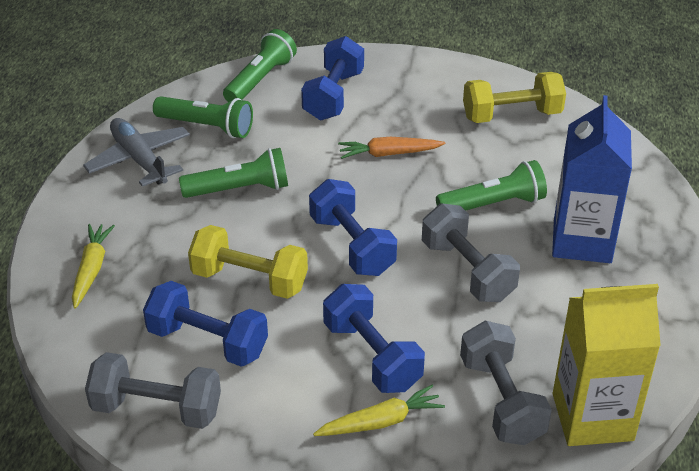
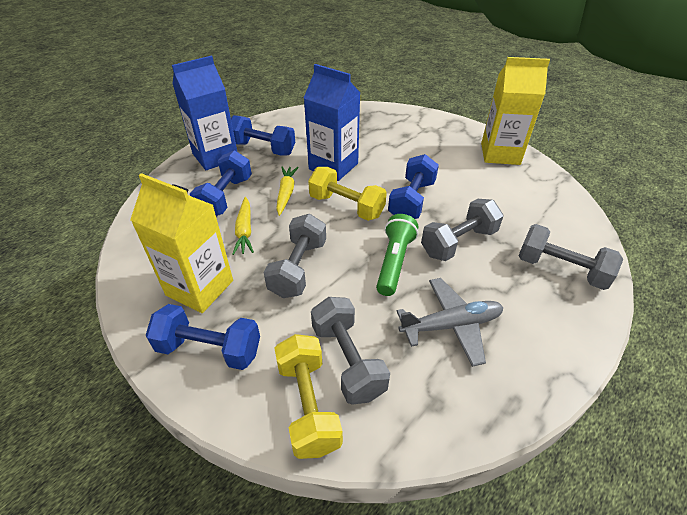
blue carton: [552,95,632,263] = 1 -> [172,56,237,170] [304,64,360,181] = 2
green flashlight: [153,96,253,138] [179,148,288,198] [223,29,297,102] [436,160,547,211] = 4 -> [376,214,418,296] = 1
grey dumbbell: [85,352,221,429] [422,203,520,302] [460,321,552,445] = 3 -> [264,214,326,298] [311,297,390,405] [421,199,503,261] [518,224,623,290] = 4
orange carrot: [338,137,445,159] = 1 -> none = 0
yellow carton: [553,284,661,446] = 1 -> [130,173,233,313] [481,57,550,165] = 2

